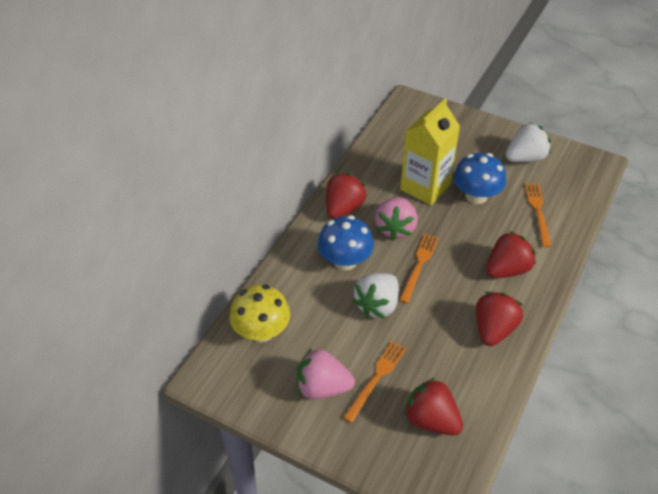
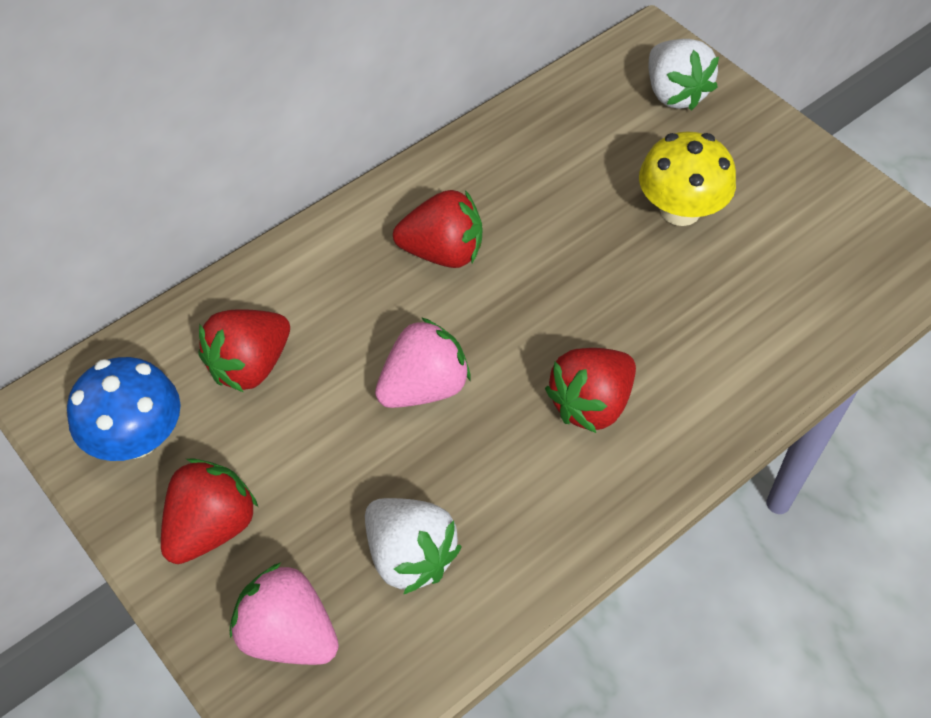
blue mushroom: [318,215,374,270] [454,153,506,204] = 2 -> [67,357,180,461] = 1
orange fork: [343,341,406,423] [399,234,439,303] [525,184,551,247] = 3 -> none = 0
yellow carton: [400,98,460,205] = 1 -> none = 0

